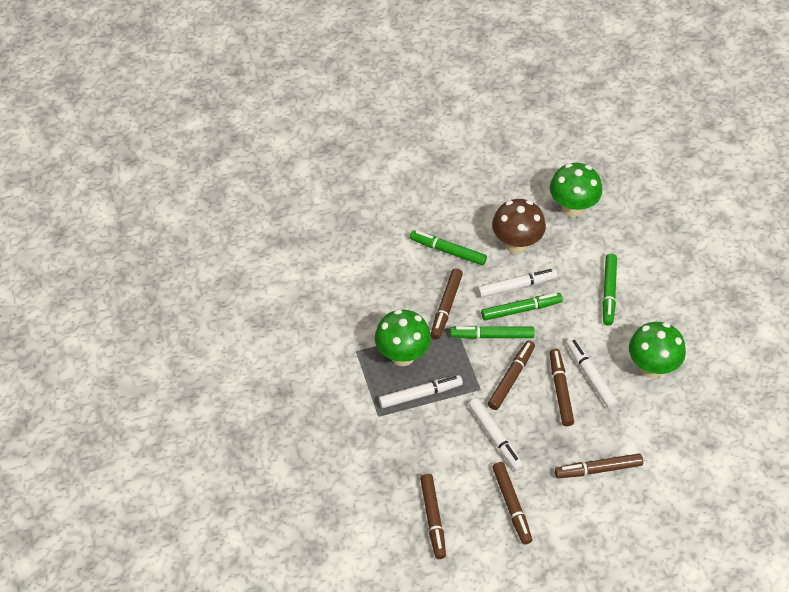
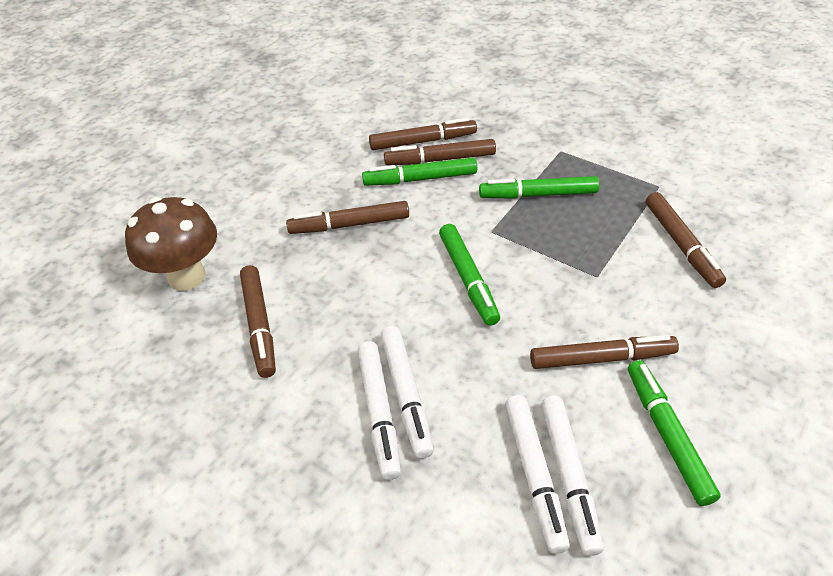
green mushroom: [375,309,431,366] [550,163,602,218] [629,322,686,378] = 3 -> none = 0

